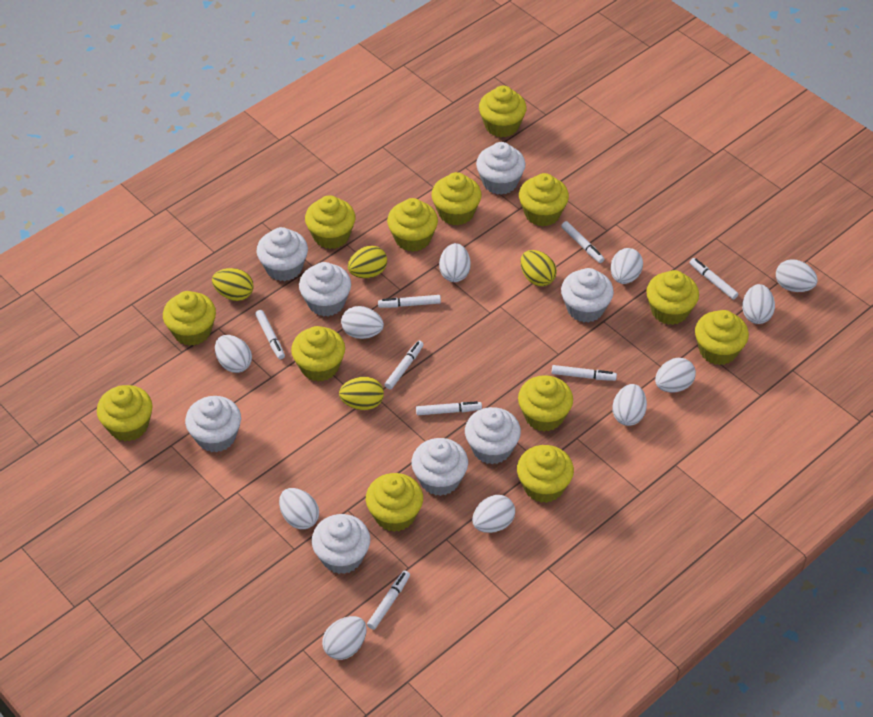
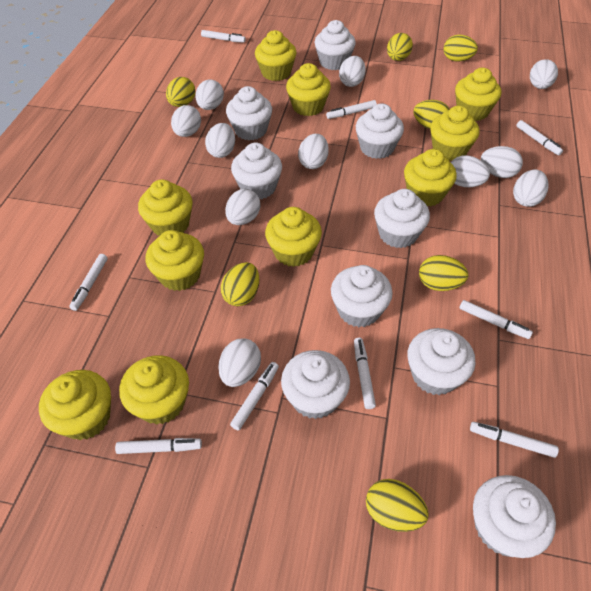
white cupcake: [185,396,241,453] [257,227,308,281] [299,262,351,317] [312,514,370,574] [411,438,468,496] [465,407,521,464] [476,142,526,195] [561,268,614,323] = 8 -> [226,86,272,140] [231,143,282,199] [281,350,350,419] [314,20,356,70] [331,265,393,327] [356,104,404,159] [374,189,430,248] [408,328,475,395] [473,475,556,558] = 9
white marker: [255,310,285,359] [367,570,410,630] [378,295,441,308] [385,341,424,389] [416,401,482,415] [552,365,617,381] [561,221,604,263] [690,258,738,300] = 8 -> [69,254,108,311] [115,438,202,454] [201,30,246,43] [230,362,279,430] [326,100,377,119] [354,338,376,409] [460,300,533,339] [470,422,559,458] [516,120,563,155] = 9
yellow cupcake: [97,385,153,442] [163,291,216,346] [291,326,345,381] [305,195,355,249] [366,473,423,532] [387,198,438,252] [431,172,482,226] [479,85,527,137] [517,445,574,503] [518,375,573,431] [519,173,569,227] [646,270,699,325] [695,310,749,365] = 13 -> [39,370,111,440] [119,355,189,425] [138,179,193,236] [146,230,204,291] [255,30,296,81] [265,207,322,267] [286,63,331,116] [404,149,457,206] [430,106,480,161] [455,68,501,121] = 10
yellow egg: [212,268,254,301] [339,377,384,410] [348,246,387,278] [520,250,557,286] = 4 -> [166,77,195,107] [221,262,259,306] [366,479,429,532] [387,33,413,61] [413,100,450,129] [419,255,468,291] [443,35,478,62] = 7

